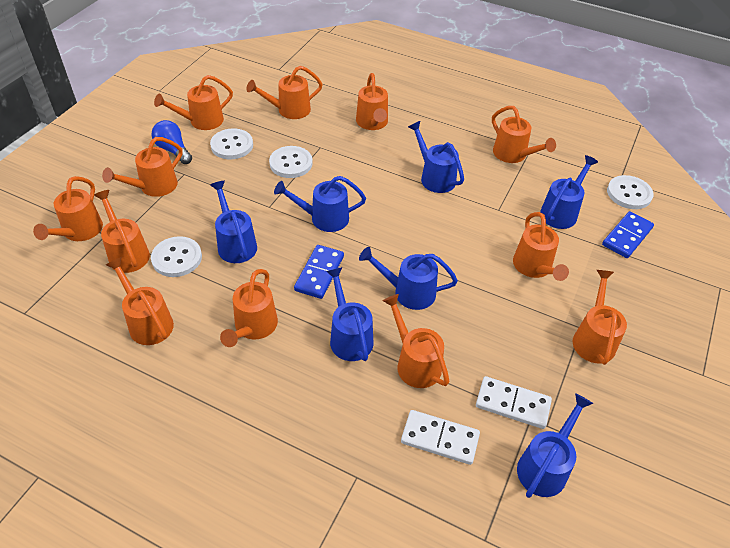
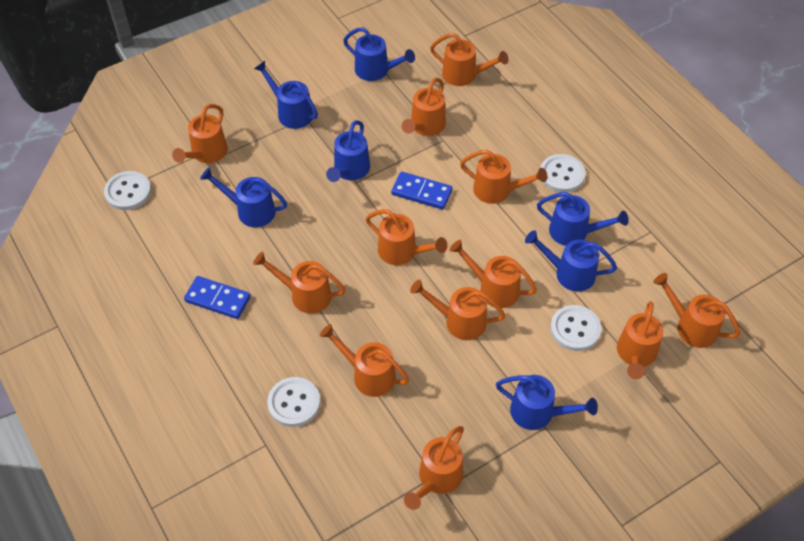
blue light bulb: [152,120,192,164] = 1 -> none = 0
white domino: [401,410,480,465] [476,376,552,429] = 2 -> none = 0

